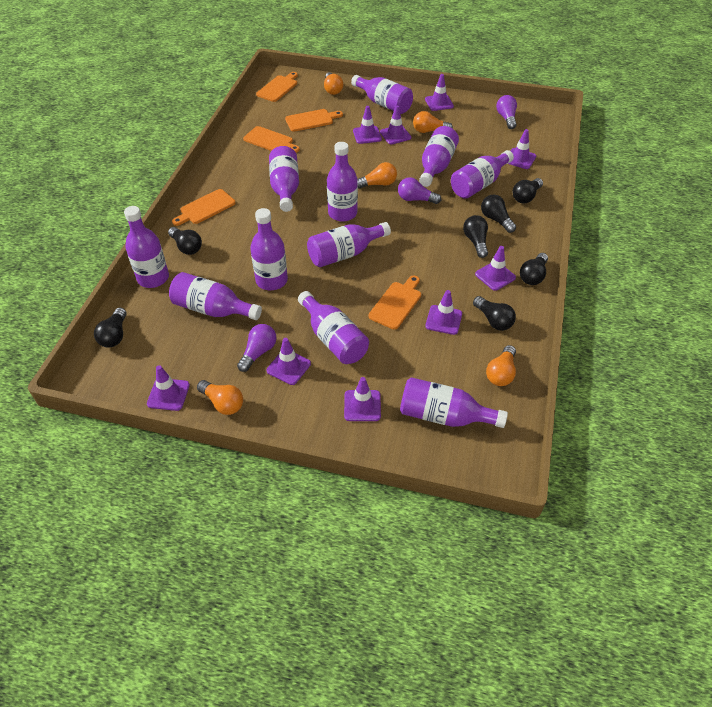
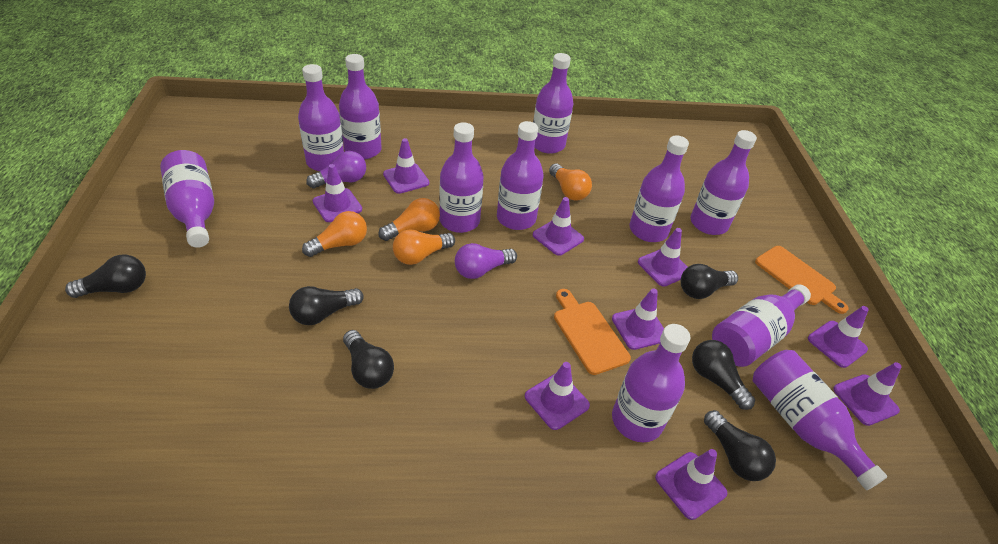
black light bulb: [94,308,126,348] [168,227,202,255] [463,215,488,258] [473,296,516,331] [481,194,516,233] [513,178,543,203] [520,253,548,285] = 7 -> [65,255,146,298] [289,286,364,325] [343,330,394,389] [681,264,738,299] [692,340,755,410] [704,410,776,481] = 6
orange cutting board: [172,189,236,226] [243,126,300,153] [256,72,298,102] [285,109,343,132] [368,275,421,330] = 5 -> [554,289,631,375] [755,246,848,314] = 2
orange light bulb: [197,380,243,415] [324,72,343,95] [357,162,397,189] [413,111,453,133] [486,345,516,386] = 5 -> [302,211,367,257] [378,198,440,241] [393,229,455,265] [549,164,592,201] = 4
purple light bulb: [237,324,276,372] [398,177,441,204] [496,95,517,129] = 3 -> [306,151,366,188] [455,243,517,279] = 2

